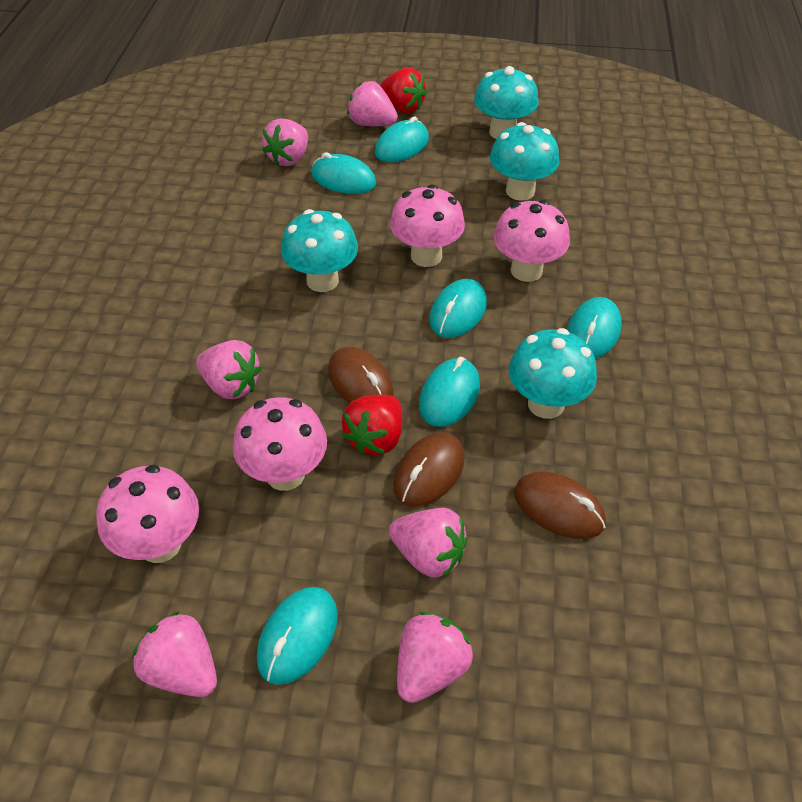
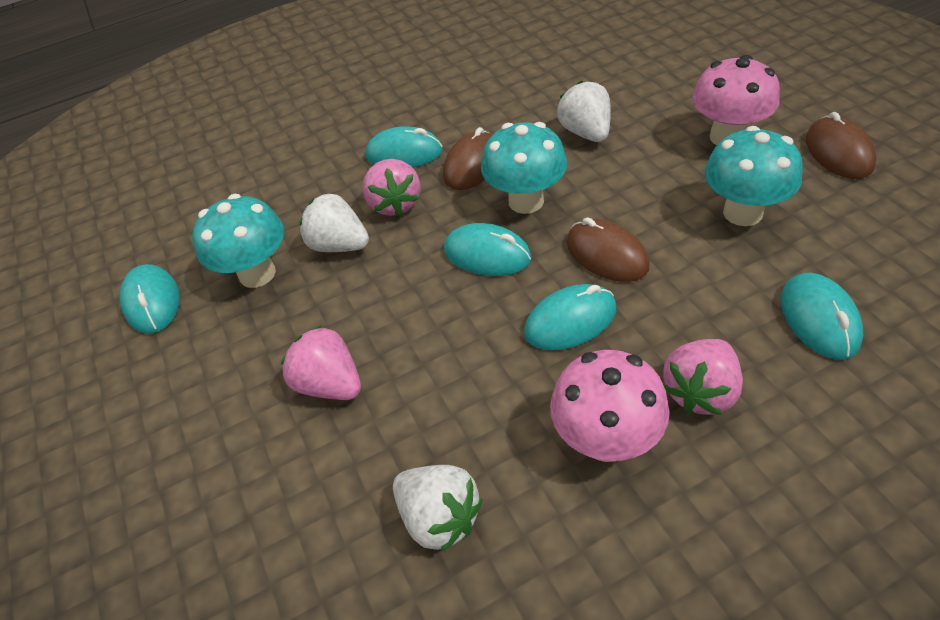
pink mushroom: [96,465,199,563] [233,397,327,491] [390,185,465,267] [493,200,570,282] = 4 -> [550,350,670,462] [692,55,780,145] = 2
pink strawberry: [133,611,217,697] [196,340,262,399] [262,119,308,166] [347,81,398,126] [389,508,468,578] [397,612,473,703] = 6 -> [281,325,361,400] [362,159,421,216] [663,339,743,415] = 3
red strawberry: [342,395,402,455] [380,68,427,113] = 2 -> none = 0
turquoise mouse: [257,587,338,685] [311,152,376,194] [375,116,429,162] [419,357,480,427] [429,279,487,338] [567,297,621,359] = 6 -> [120,264,180,333] [366,126,443,168] [444,223,531,276] [524,284,616,350] [781,273,863,359] = 5
turquoise mushroom: [281,209,358,292] [474,66,538,139] [490,122,559,201] [509,328,597,419] = 4 -> [193,194,284,288] [481,122,567,214] [705,126,803,226] = 3
white strawberry: none = 0 -> [299,193,369,252] [393,465,483,552] [557,81,611,142] = 3

